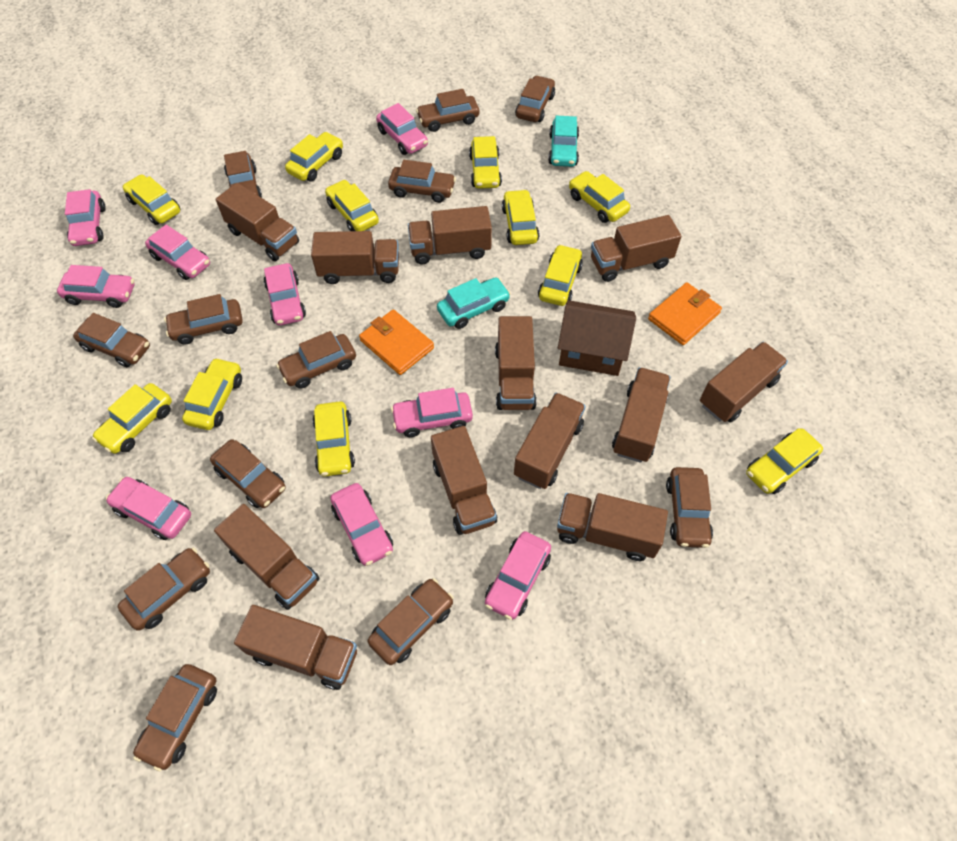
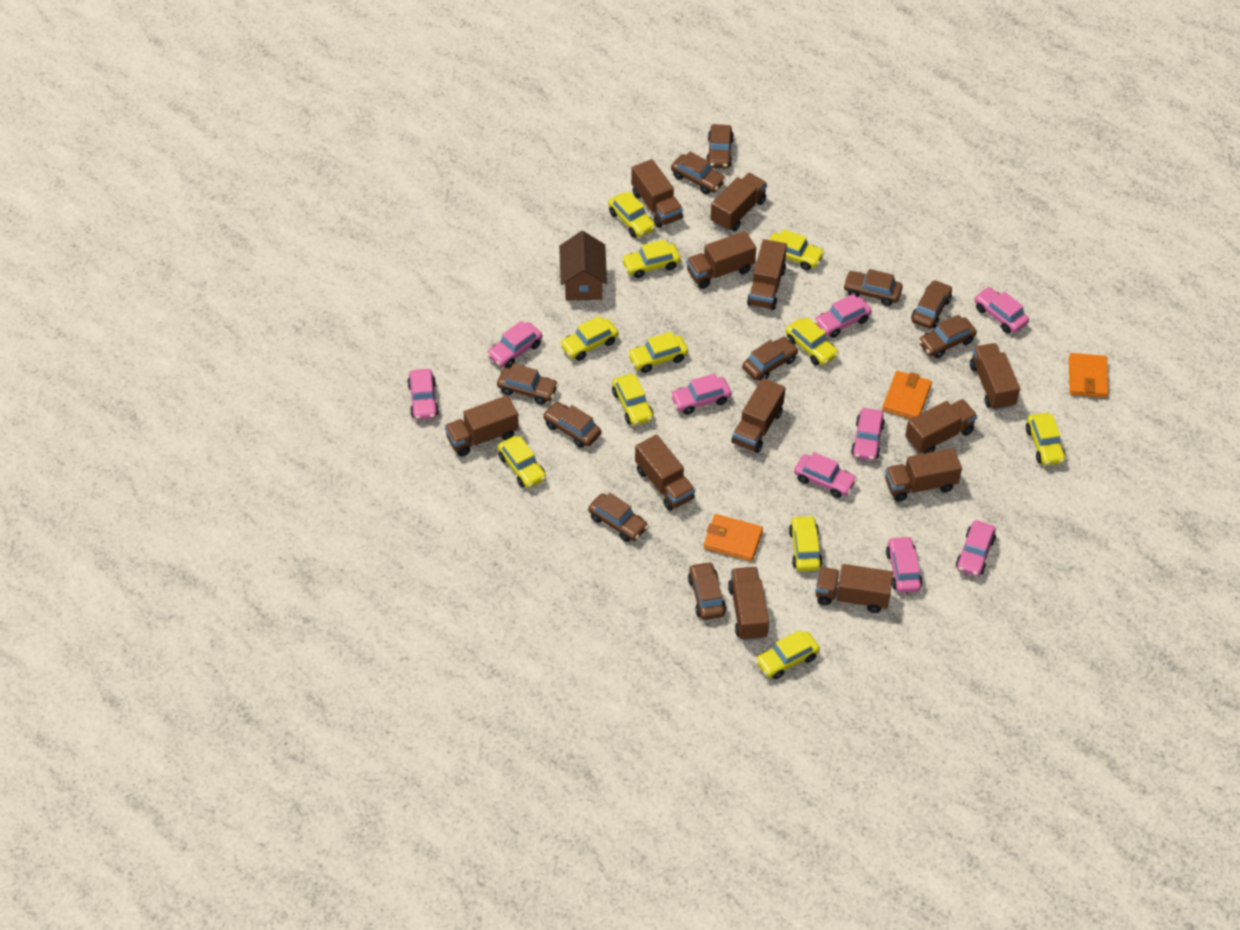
brown car: [73,313,150,367] [118,548,210,631] [133,664,217,771] [164,294,243,345] [210,439,286,508] [224,151,262,198] [276,331,356,388] [368,578,454,665] [388,160,456,203] [416,89,479,132] [515,75,555,122] [666,467,713,548] = 12 -> [497,363,559,404] [543,402,601,448] [588,492,648,542] [671,151,726,194] [688,562,726,620] [706,124,734,168] [742,337,799,381] [843,269,903,306] [911,280,952,329] [919,315,977,358] = 10
orange wallet: [359,309,434,375] [648,282,722,345] = 2 -> [704,514,763,561] [882,371,932,419] [1069,353,1108,398] = 3
turquoise car: [437,277,511,329] [548,116,579,167] = 2 -> none = 0

